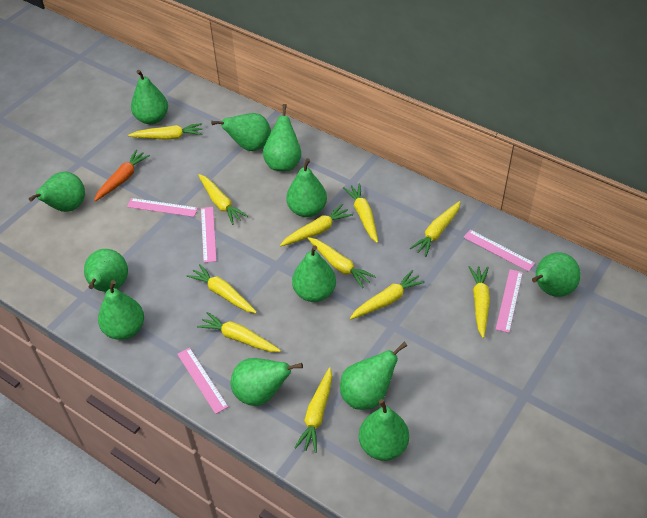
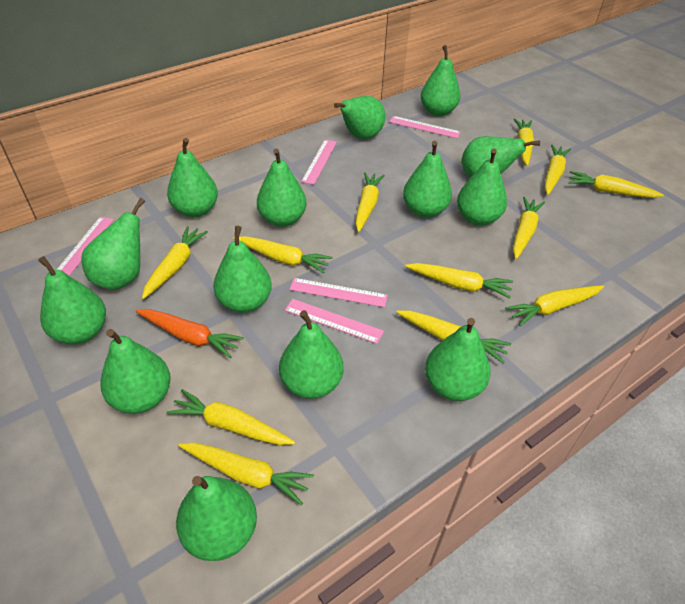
green pear: [29,172,85,212] [84,249,128,292] [98,280,144,340] [131,70,168,124] [211,113,271,151] [231,358,303,406] [263,104,301,171] [286,158,327,217] [292,246,336,302] [340,342,407,410] [359,399,409,461] [532,252,581,297] = 12 -> [38,256,106,344] [81,198,145,290] [100,329,171,414] [167,138,218,217] [176,476,257,561] [213,226,272,313] [257,149,307,227] [279,310,344,399] [334,96,385,139] [403,141,452,218] [421,45,461,116] [425,318,491,401] [457,148,507,226] [462,136,540,178] = 14
yellow carrot: [128,123,203,140] [187,264,257,313] [197,312,281,352] [198,174,248,225] [280,204,353,246] [294,367,332,453] [308,237,376,288] [343,183,378,243] [350,270,425,320] [410,201,461,257] [469,266,490,338] = 11 -> [142,226,208,299] [167,389,295,445] [178,443,314,505] [233,236,332,274] [355,172,385,232] [396,311,511,363] [405,263,513,298] [505,285,604,326] [513,197,545,259] [514,119,534,166] [545,145,571,195] [569,171,664,198] = 12

